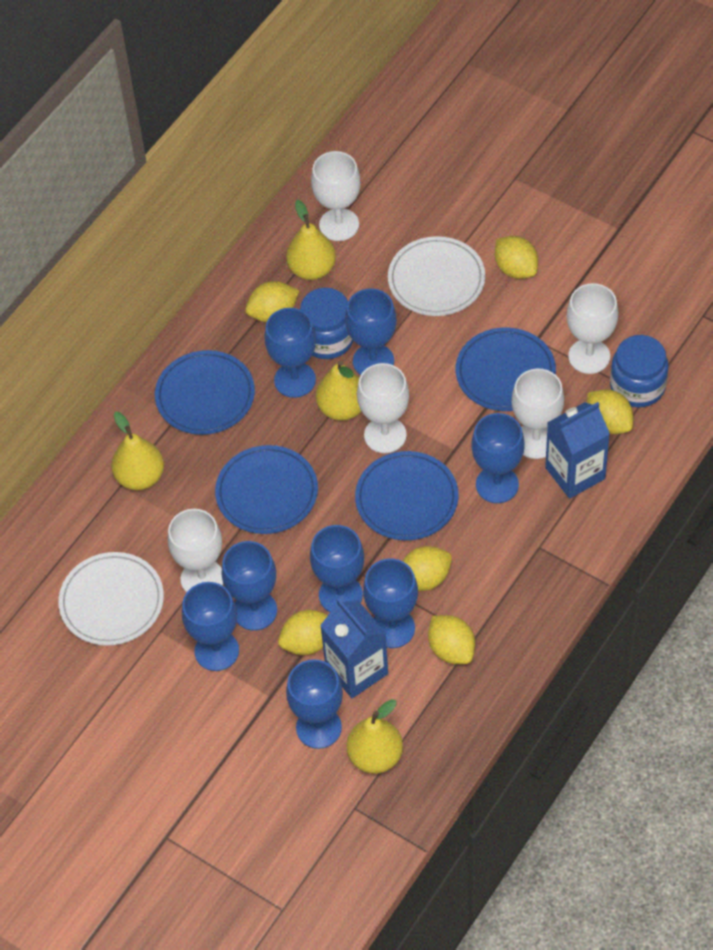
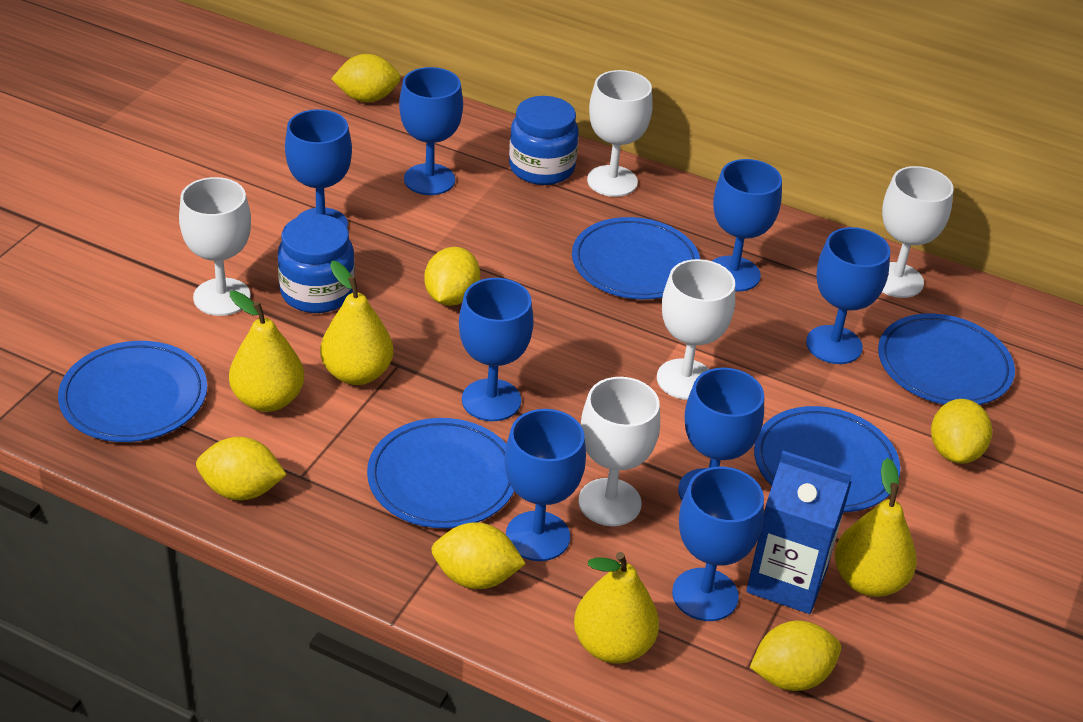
blue carton: [320,599,388,698] [545,402,610,499] = 2 -> [746,451,852,614] = 1
blue plate: [155,350,255,435] [215,445,318,534] [355,451,459,540] [456,328,556,411] = 4 -> [58,341,207,442] [367,418,514,528] [572,217,700,299] [754,406,900,512] [878,314,1015,405] = 5
white plate: [58,552,164,646] [388,236,485,316] = 2 -> none = 0

